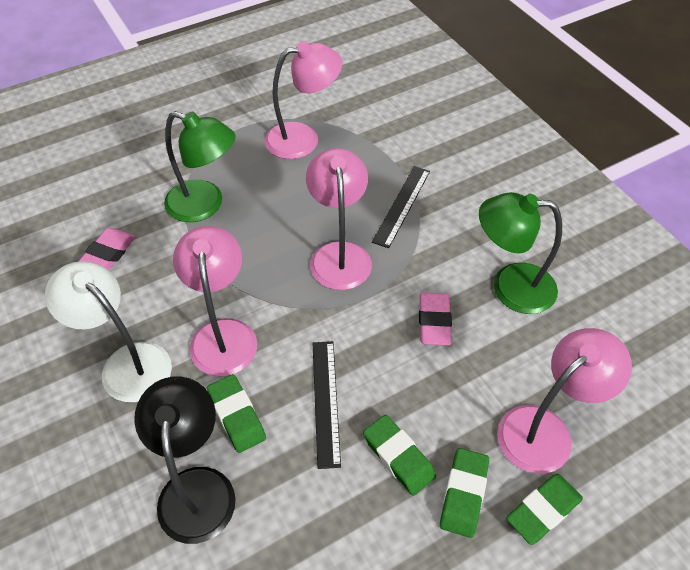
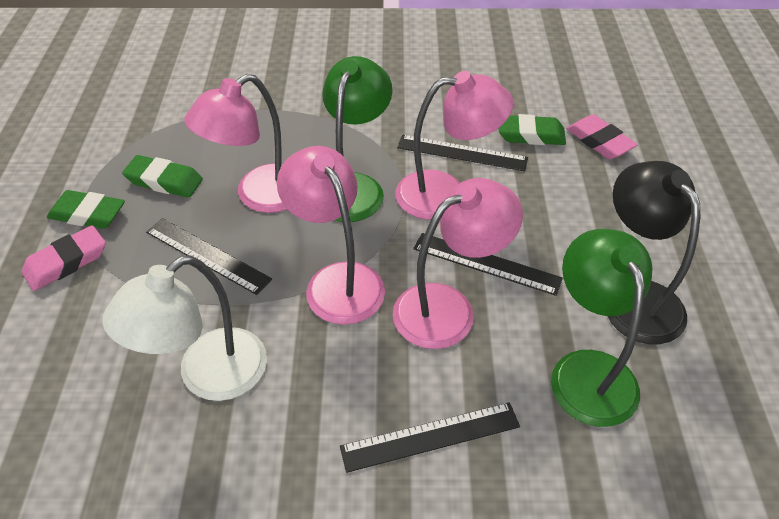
black ruler: [313,341,341,469] [372,166,430,248] = 2 -> [146,218,272,295] [340,402,520,473] [397,135,528,171] [413,233,563,296] = 4
green eraser: [207,374,266,453] [363,415,436,496] [440,448,489,538] [506,474,583,545] = 4 -> [47,190,125,229] [122,155,203,198] [499,114,566,145] = 3

